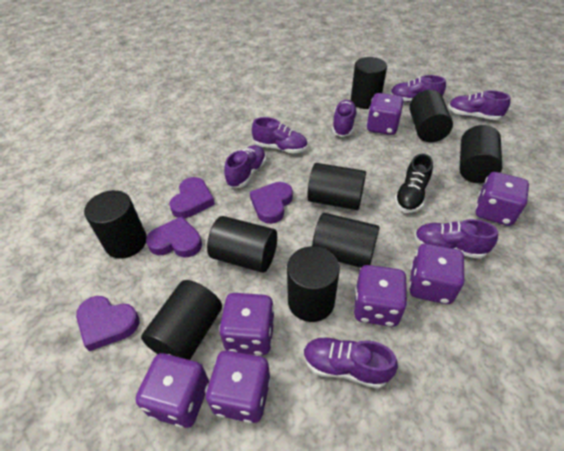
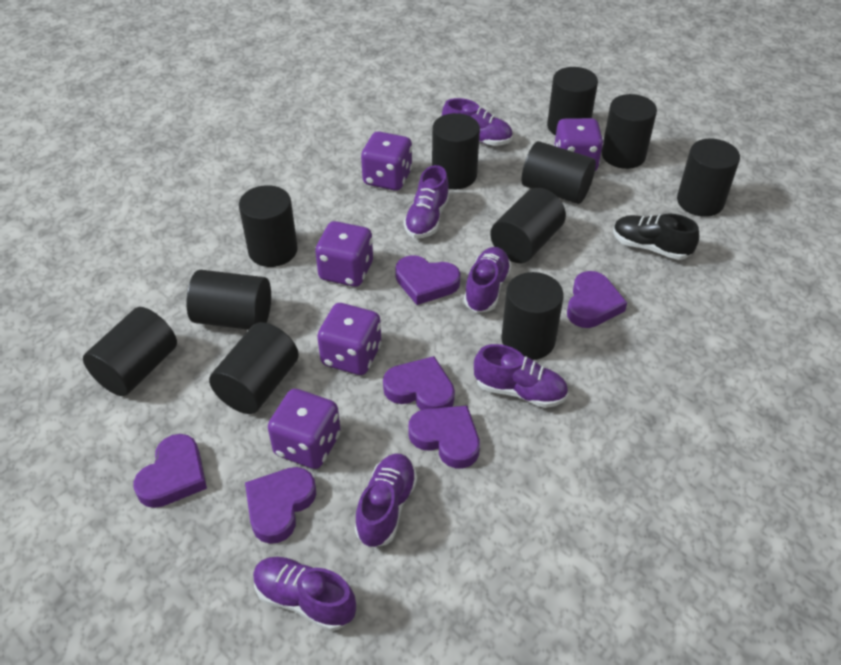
black cylinder: [84,190,147,259] [141,280,222,360] [207,216,277,273] [287,246,340,322] [307,163,366,210] [312,213,380,268] [351,57,387,109] [409,90,453,142] [459,125,502,183] = 9 -> [83,307,177,396] [186,270,271,330] [209,322,299,414] [239,185,298,267] [432,113,480,189] [490,188,566,263] [501,272,564,360] [522,141,596,204] [547,67,598,136] [601,94,657,169] [677,139,740,217] = 11
purple dice: [135,353,209,428] [206,350,271,423] [219,293,275,355] [354,265,407,327] [366,93,404,135] [409,243,465,304] [475,172,529,226] = 7 -> [268,389,341,469] [315,221,373,287] [317,303,382,375] [361,131,412,191] [554,118,603,171] = 5
purple heart: [76,296,140,351] [146,216,202,258] [169,177,215,218] [250,182,293,224] = 4 -> [133,434,207,508] [245,467,316,544] [383,356,455,410] [395,255,461,305] [408,406,480,468] [567,271,627,328] = 6
purple shoe: [224,145,266,188] [252,117,308,154] [303,337,398,389] [332,100,357,137] [390,75,446,102] [414,219,498,259] [448,90,511,120] = 7 -> [253,557,356,631] [355,454,417,548] [404,165,450,238] [442,98,513,146] [464,247,512,313] [474,344,568,408] = 6

